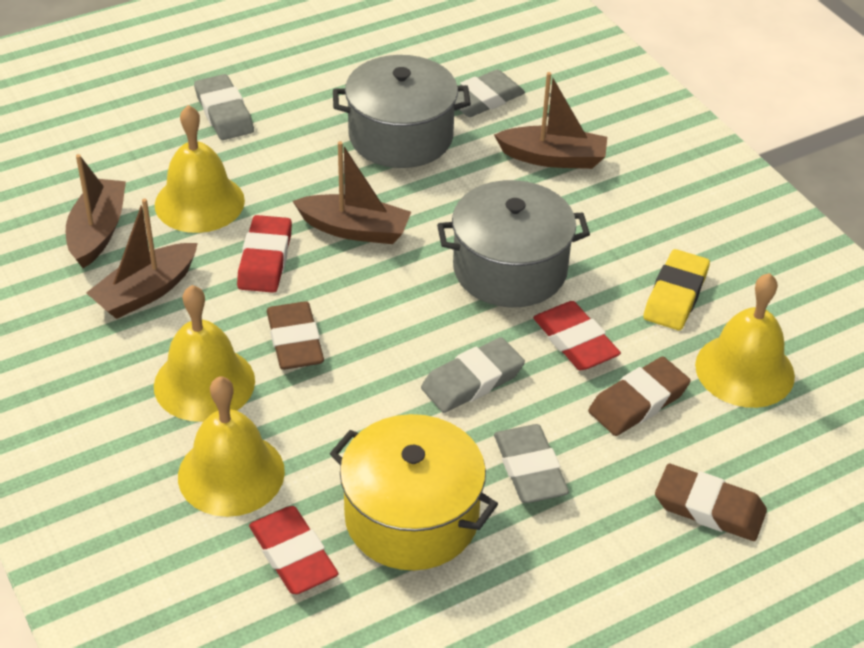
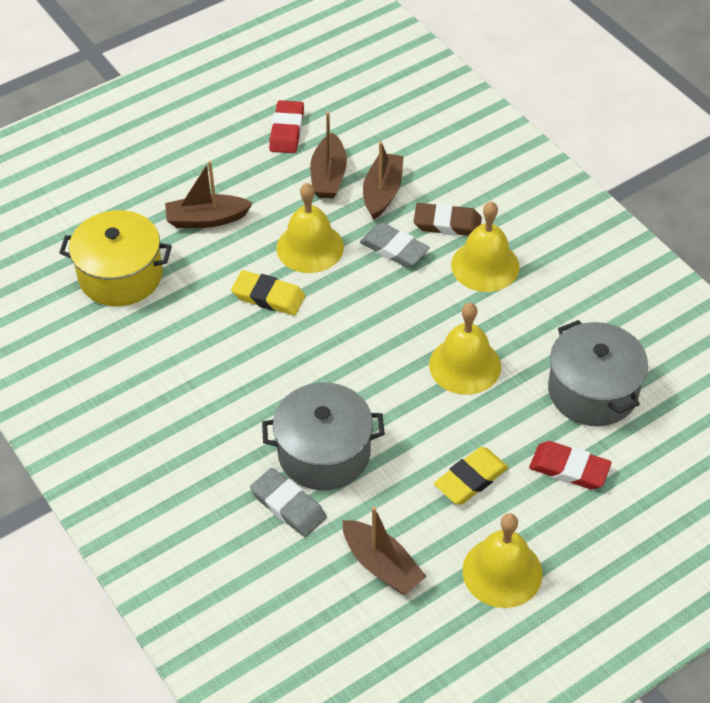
brown eraser: [267,301,324,370] [588,357,691,436] [655,464,767,541] = 3 -> [414,203,482,236] = 1
grey eraser: [194,74,254,140] [421,337,525,413] [455,70,525,117] [494,424,569,503] = 4 -> [250,468,327,537] [360,223,430,268] = 2
red eraser: [237,215,292,293] [249,506,339,594] [533,301,621,370] = 3 -> [269,100,304,153] [529,441,612,489] = 2
yellow eraser: [643,249,710,330] = 1 -> [231,270,305,316] [434,447,508,505] = 2

